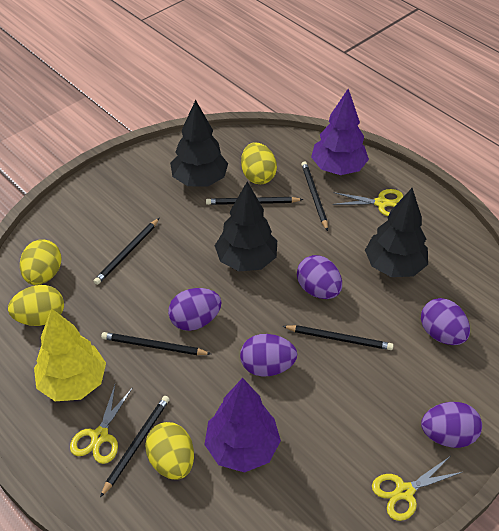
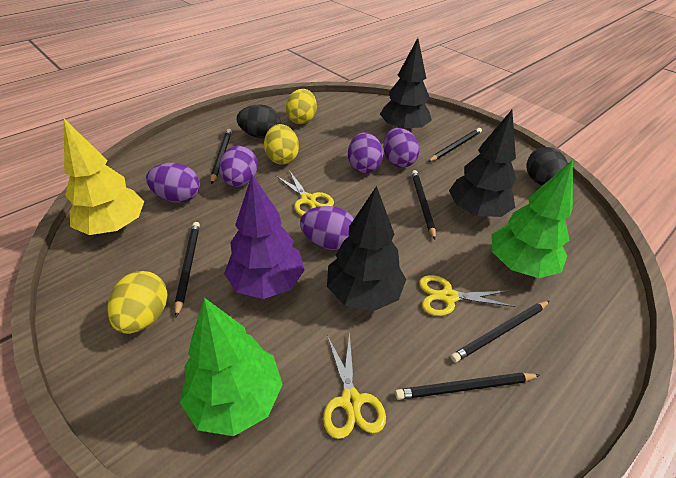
black egg: none = 0 -> [237,105,280,138] [526,147,568,186] = 2
green tree: none = 0 -> [180,298,283,436] [491,160,573,278] = 2
purple tree: [204,378,281,473] [311,89,369,175] = 2 -> [224,175,305,299] = 1
yellow egg: [8,285,64,326] [20,239,62,285] [145,422,194,480] [241,142,277,184] = 4 -> [107,271,168,334] [264,124,299,165] [286,89,317,124] = 3

